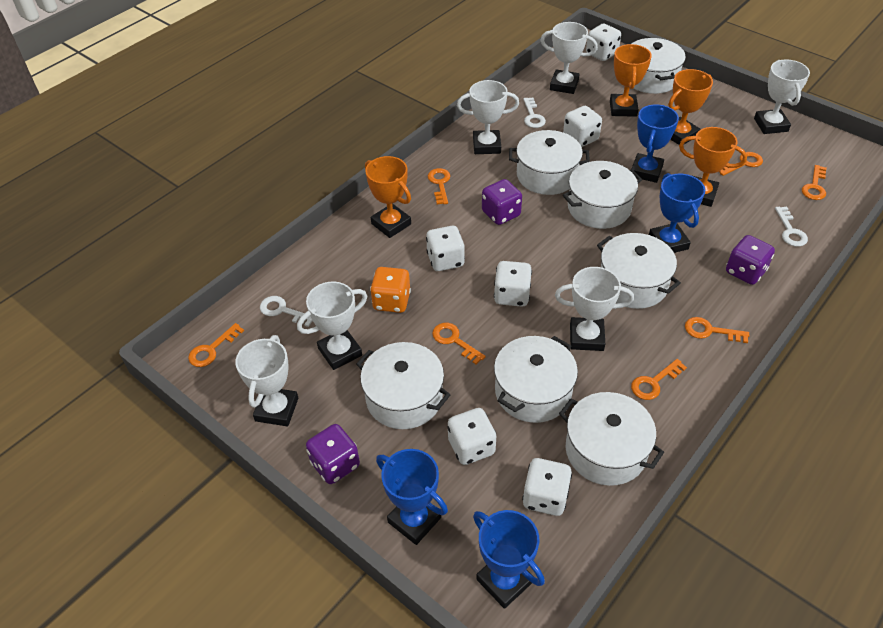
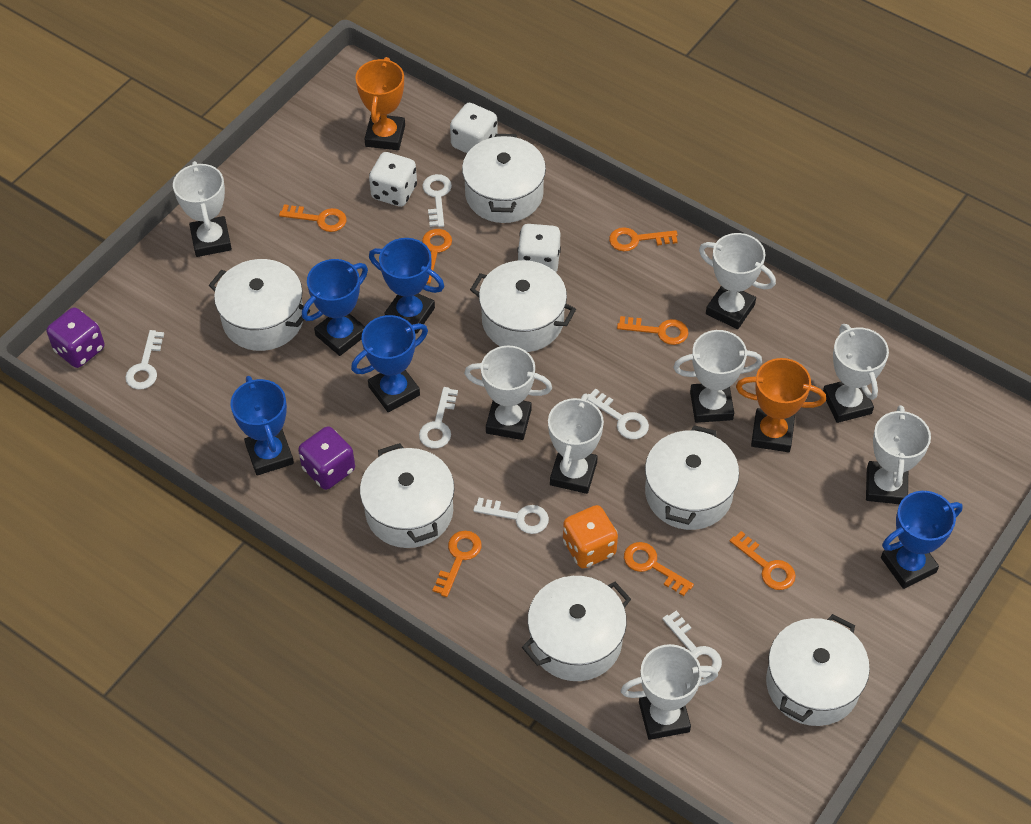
blue trophy: [376,449,448,545] [473,510,545,609] [632,104,679,183] [649,173,705,253] = 4 -> [230,376,294,476] [302,259,368,356] [351,315,428,412] [369,238,444,334] [881,491,963,589] = 5
orange trophy: [365,156,411,238] [610,44,652,117] [668,69,713,145] [679,127,747,207] = 4 -> [355,57,405,150] [736,358,826,452] = 2
purple dice: [306,424,360,484] [482,179,522,225] [726,235,775,285] = 3 -> [47,307,104,368] [298,426,355,490] = 2
white dice: [426,226,465,271] [447,408,496,465] [494,261,532,307] [522,458,572,516] [563,106,602,147] [586,24,621,61] = 6 -> [369,152,417,207] [450,103,498,153] [517,224,561,272] = 3
white key: [260,296,313,327] [523,97,546,128] [775,207,808,247] = 3 -> [125,330,164,390] [419,387,458,448] [422,174,452,227] [473,498,549,534] [588,389,649,439] [662,611,722,678] = 6
white trophy: [235,335,298,426] [297,282,367,370] [457,80,519,154] [540,22,598,94] [555,267,634,351] [754,60,810,134] = 6 -> [173,161,232,257] [464,346,552,440] [548,393,604,494] [621,644,718,740] [673,330,762,423] [699,233,776,329] [823,324,889,423] [866,405,931,504] = 8

